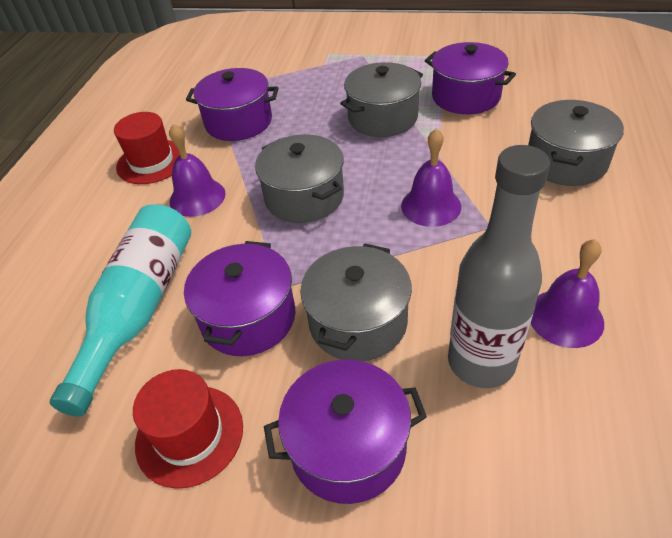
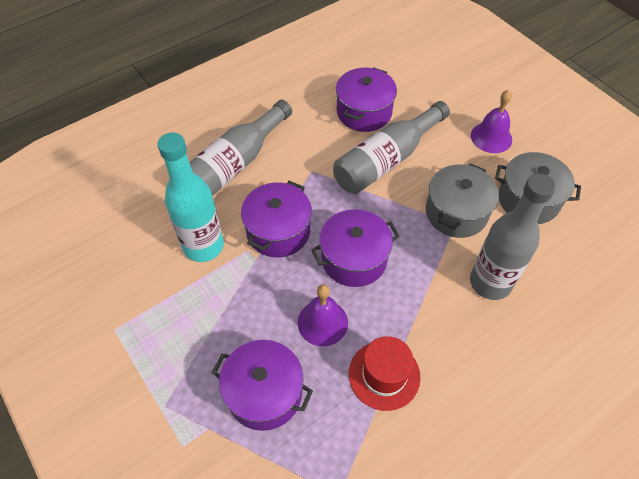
grey bottle: [448,145,550,388] = 1 -> [189,100,292,196] [333,101,450,194] [470,173,556,300] = 3
grey pot: [255,134,344,223] [300,243,412,361] [340,62,423,137] [528,100,624,186] = 4 -> [426,163,499,238] [495,152,581,224] = 2
purple bell: [169,124,225,217] [401,128,461,227] [531,239,604,348] = 3 -> [298,284,348,346] [471,90,512,153] = 2
red hat: [114,112,180,184] [133,369,243,489] = 2 -> [349,336,421,411] = 1

